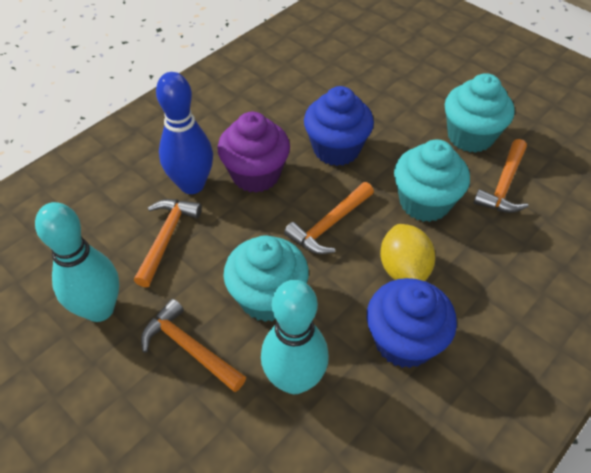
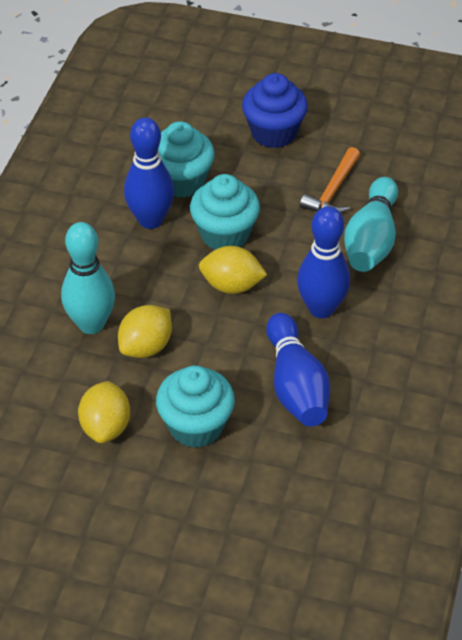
blue bowling pin: [156,72,213,194] = 1 -> [124,117,174,229] [266,313,330,427] [297,206,350,318] = 3
blue cupcake: [304,86,374,166] [367,278,457,368] = 2 -> [242,73,308,148] = 1
orange hammer: [134,199,202,287] [141,299,246,392] [284,182,374,254] [473,139,529,213] = 4 -> [300,147,360,213] = 1
purple cupcake: [218,112,290,193] = 1 -> none = 0
yellow lemon: [380,224,435,281] = 1 -> [78,381,130,443] [118,305,172,358] [199,246,267,294] = 3

